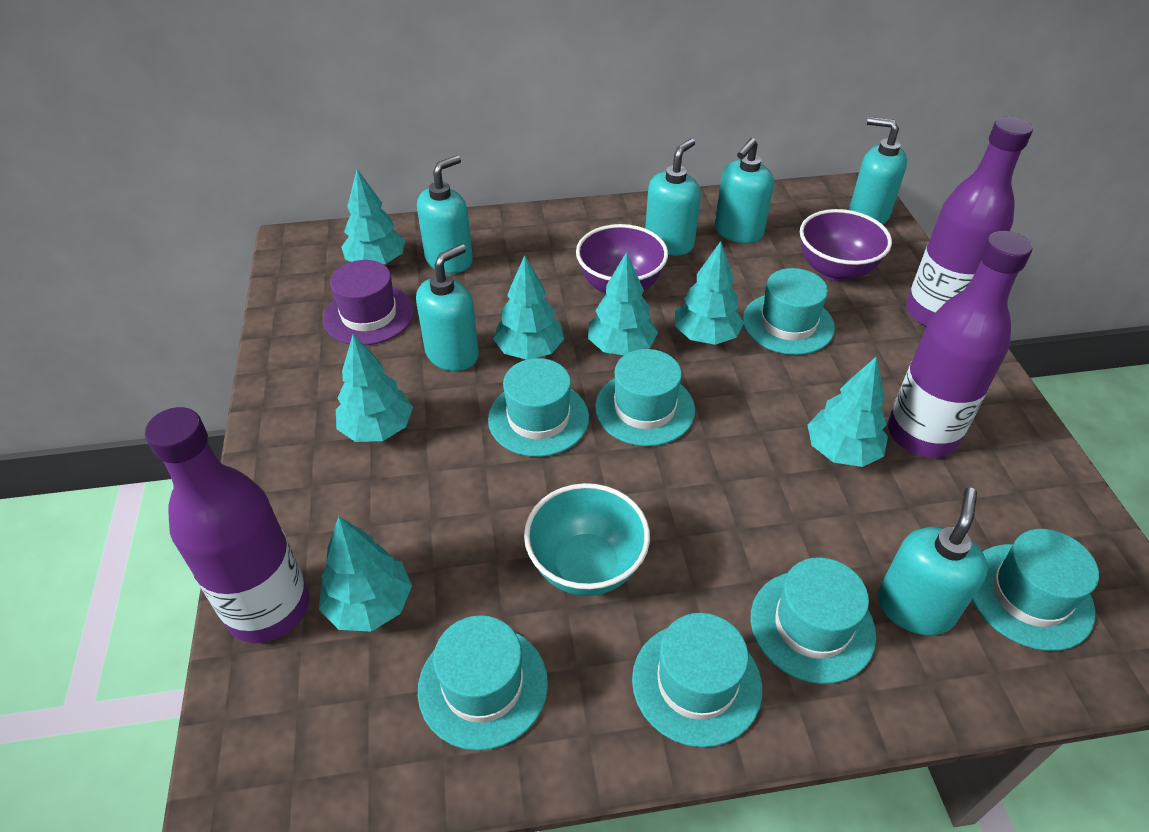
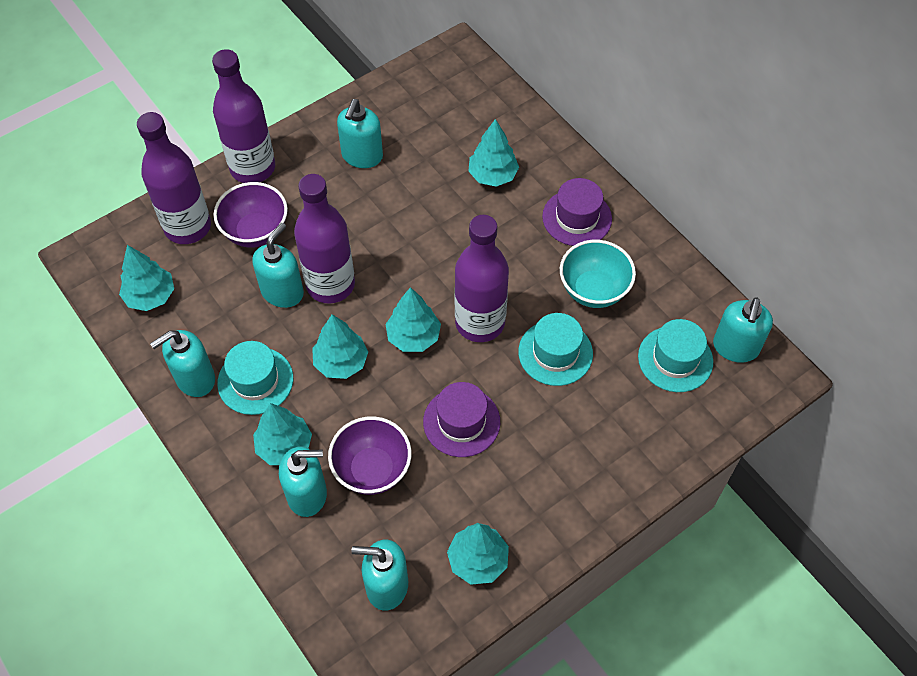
purple bottle: [145,407,309,643] [888,231,1033,458] [906,116,1033,327] = 3 -> [137,112,211,244] [212,49,275,183] [294,174,355,304] [455,215,509,342] = 4
purple hat: [323,260,414,345] = 1 -> [423,382,500,457] [542,178,612,246] = 2
turquoise hat: [418,615,548,750] [488,358,589,457] [595,349,695,446] [632,613,762,747] [743,268,835,355] [751,557,876,684] [972,529,1099,651] = 7 -> [217,341,293,415] [518,313,593,386] [638,319,713,392] = 3
turquoise tree: [319,516,412,631] [336,334,413,442] [341,169,405,264] [493,255,564,360] [588,252,658,355] [675,241,744,345] [807,357,888,467] = 7 -> [119,245,174,311] [253,403,312,465] [312,314,368,379] [385,287,441,352] [447,523,509,585] [468,119,519,187] = 6

